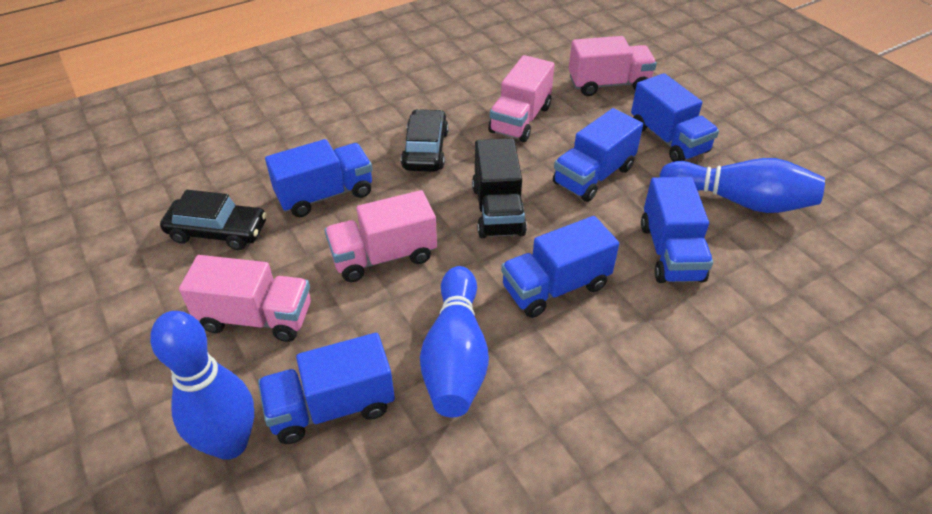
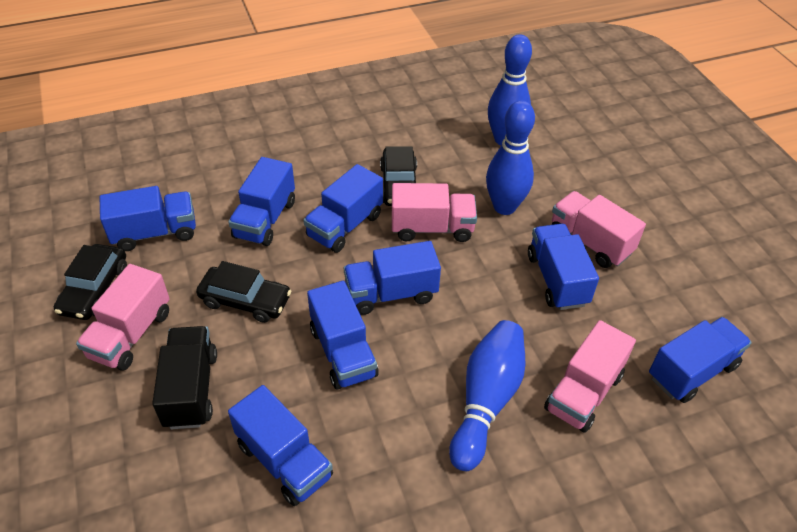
black car: [160,190,267,250] [401,109,449,172] = 2 -> [54,244,127,320] [196,261,291,323] [380,146,417,206] = 3
blue truck: [258,333,395,444] [265,139,372,217] [501,216,619,318] [553,108,643,202] [631,73,719,162] [641,177,713,283] = 6 -> [100,186,196,251] [228,157,295,246] [228,385,333,506] [303,164,383,253] [307,281,378,389] [344,241,441,315] [528,224,599,310] [649,317,752,403] = 8

